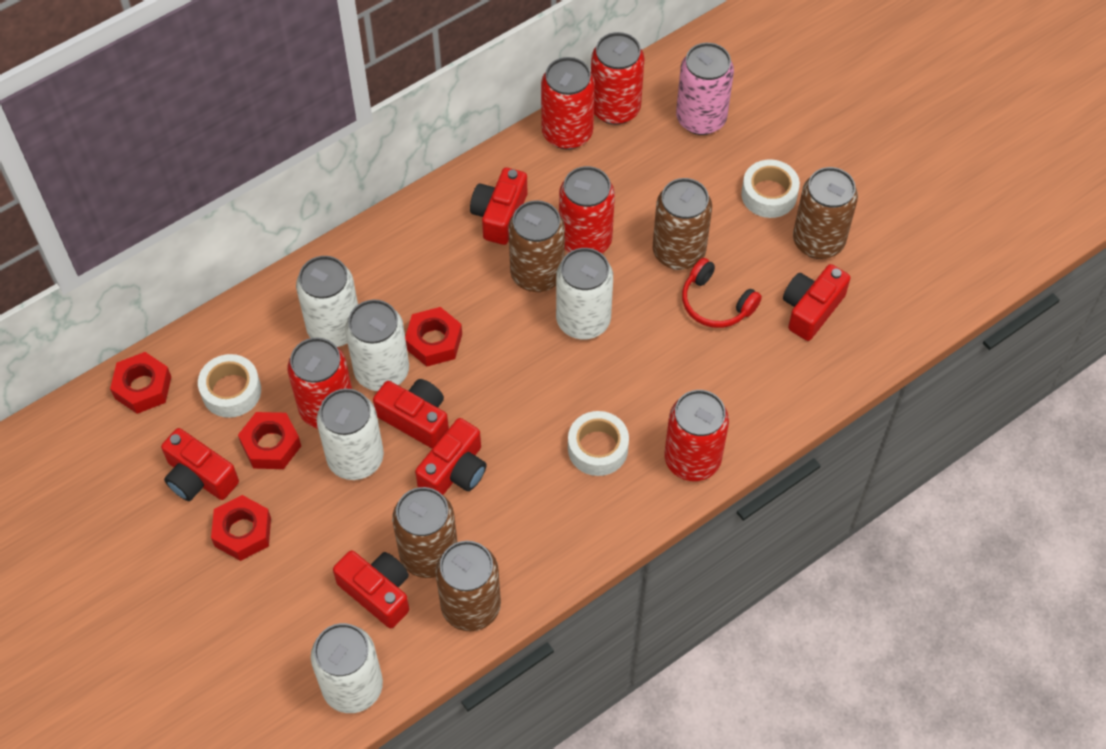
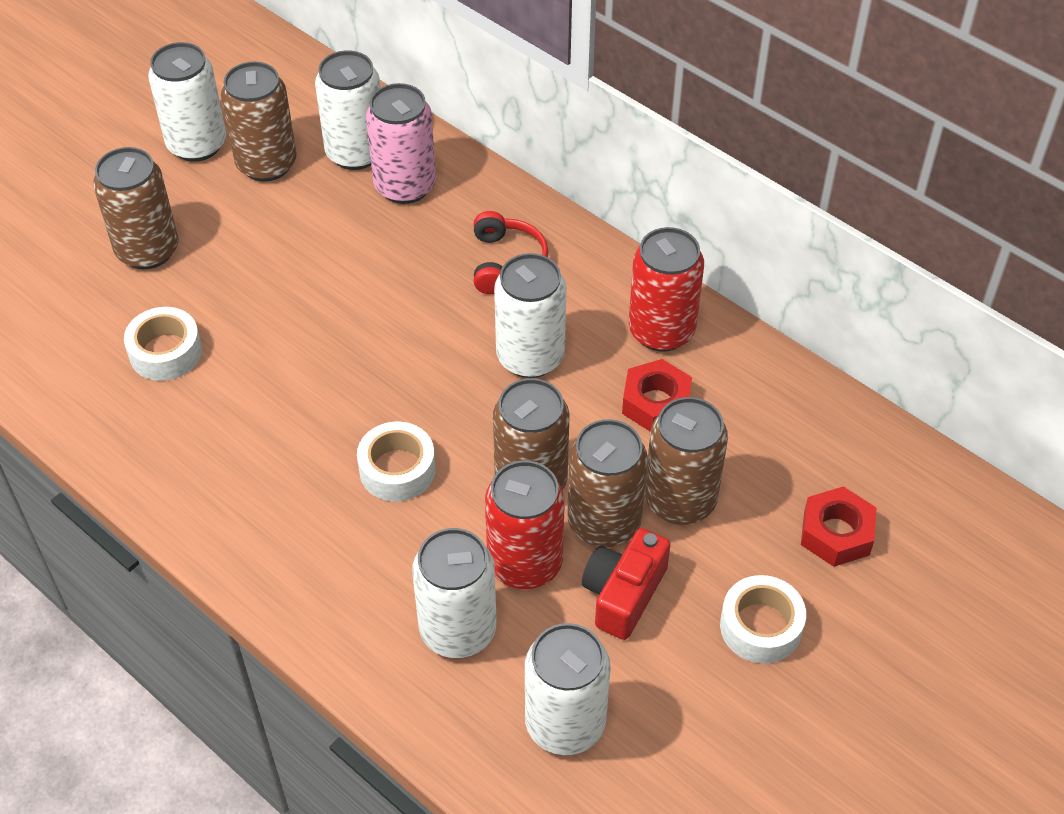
red camera: [161,428,239,501] [333,550,409,628] [373,379,449,449] [415,418,486,495] [470,167,527,245] [783,264,851,341] = 6 -> [582,528,671,640] = 1
red can: [287,338,352,429] [541,57,595,150] [559,166,615,253] [591,32,645,125] [665,390,729,481] = 5 -> [485,461,565,589] [629,227,704,352] = 2
red nut: [110,352,171,414] [211,495,271,561] [238,412,301,469] [405,307,462,366] = 4 -> [622,359,692,432] [801,486,877,567] = 2

